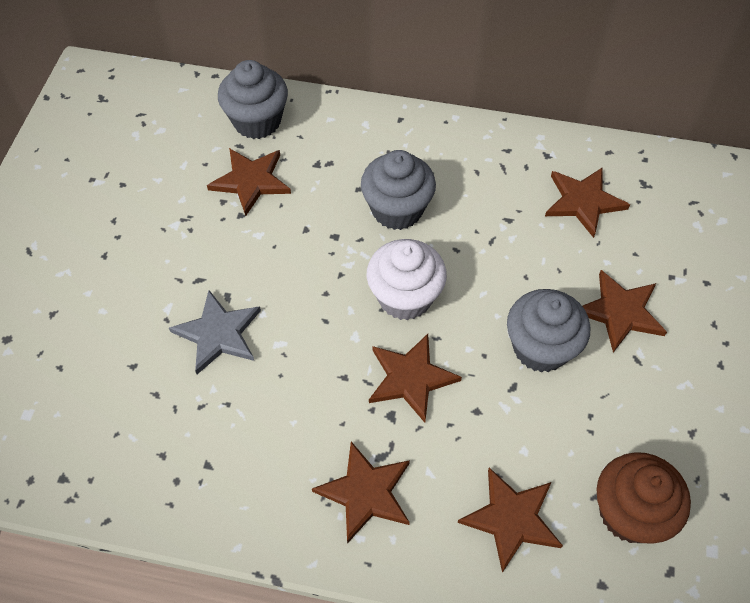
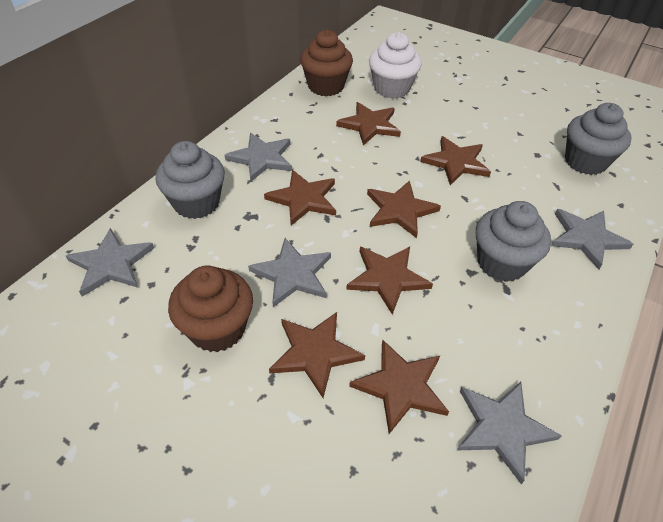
brown cupcake: [596,452,691,544] = 1 -> [168,265,253,352] [300,29,353,96] = 2
brown star: [207,148,291,216] [312,442,410,544] [369,334,462,423] [457,468,563,573] [545,167,630,238] [582,270,667,353] = 6 -> [264,170,336,225] [269,312,365,398] [336,102,401,145] [346,247,433,315] [349,340,449,434] [367,180,441,238] [420,136,491,185] = 7
grey star: [169,290,261,374] = 1 -> [66,228,154,297] [224,133,292,181] [248,238,331,307] [457,382,562,484] [551,209,633,269] = 5

